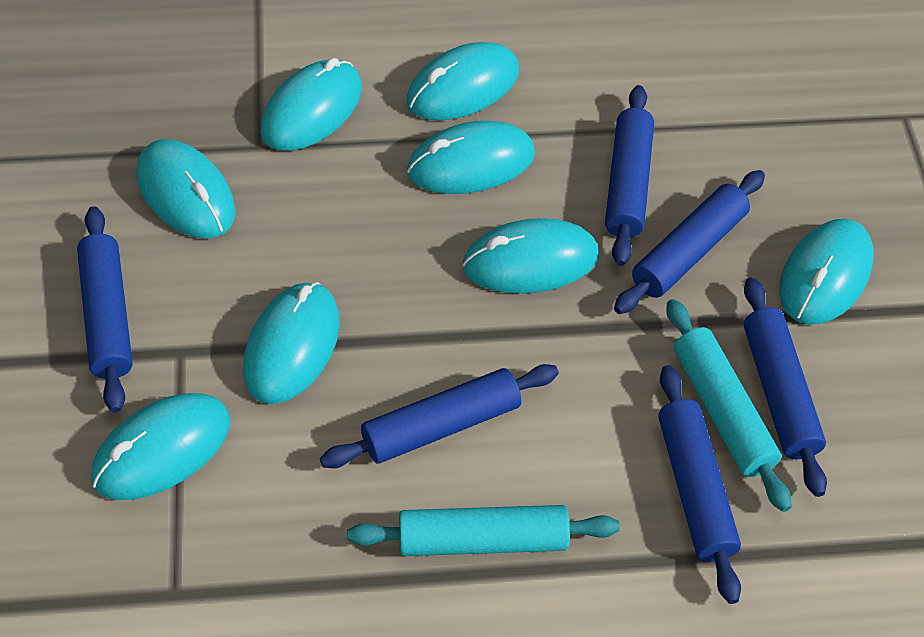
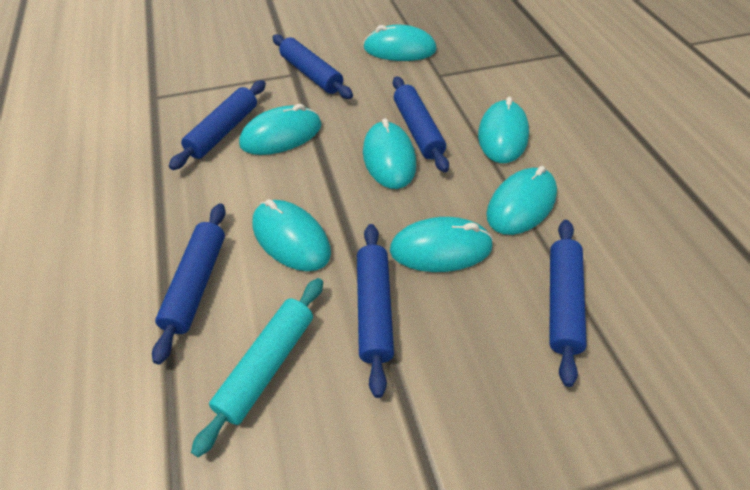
turquoise mouse: [91,393,230,500] [137,139,235,238] [243,282,340,404] [260,58,362,151] [407,42,519,120] [407,121,535,194] [462,218,599,294] [779,219,874,325] = 8 -> [239,104,321,155] [252,199,331,271] [363,25,437,61] [363,118,416,189] [390,217,493,272] [478,97,529,163] [486,166,557,235] = 7
turquoise rolling pin: [347,505,620,556] [666,299,791,512] = 2 -> [191,278,323,457] = 1

